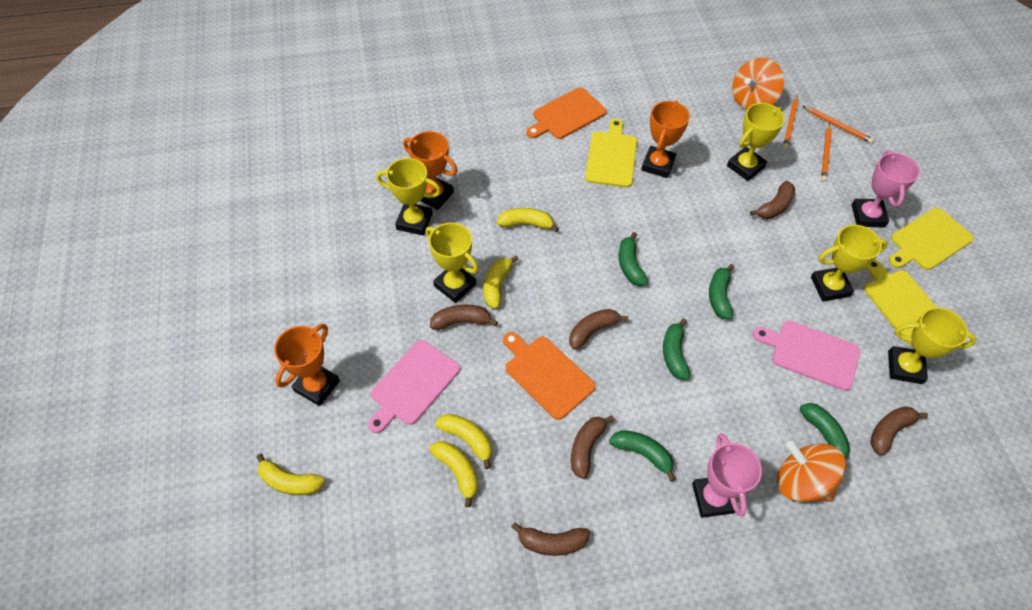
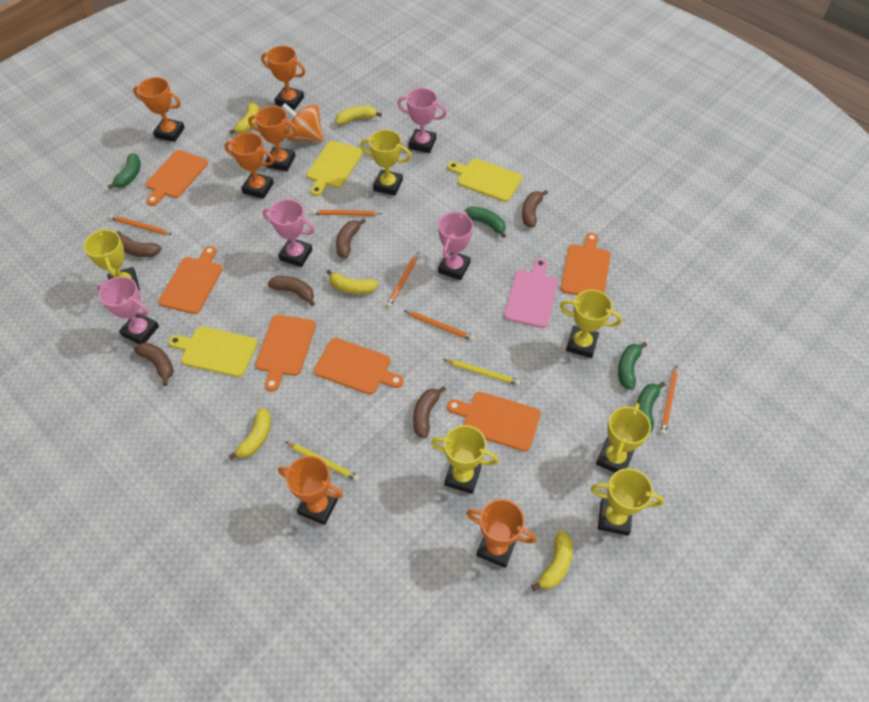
green banana: [609,430,676,481] [619,232,648,286] [663,319,690,380] [709,264,735,320] [800,403,850,460] = 5 -> [107,153,141,189] [463,206,506,238] [618,342,647,390] [637,382,666,432] = 4
orange cutting board: [503,332,596,420] [526,87,607,139] = 2 -> [146,150,208,206] [158,246,223,314] [255,315,316,392] [314,338,404,395] [447,392,541,451] [561,233,611,295] = 6
orange pencil: [783,95,798,149] [803,106,874,144] [821,124,832,182] = 3 -> [109,214,172,235] [312,210,382,216] [386,252,419,308] [405,311,475,341] [660,365,678,435] = 5
orange spinning top: [732,58,784,110] [777,441,846,502] = 2 -> [282,103,324,142] = 1
orange trophy: [274,324,340,406] [403,131,458,210] [641,100,690,178] = 3 -> [133,77,185,142] [224,132,274,199] [248,106,298,171] [261,46,306,110] [278,456,343,525] [466,499,536,568] = 6
pink cutting board: [368,340,460,433] [753,321,860,391] = 2 -> [504,258,558,328] = 1
pink trophy: [692,433,762,518] [851,150,920,228] = 2 -> [97,276,159,344] [263,199,315,267] [397,88,447,153] [438,211,473,280] = 4
yellow pencil: none = 0 -> [286,442,359,481] [443,359,520,385] = 2
yellow trophy: [376,158,441,235] [425,223,478,303] [727,103,785,181] [811,225,888,301] [888,307,977,384] = 5 -> [84,228,140,291] [360,130,412,196] [431,425,499,494] [560,290,622,358] [591,468,664,536] [596,403,651,473] = 6

